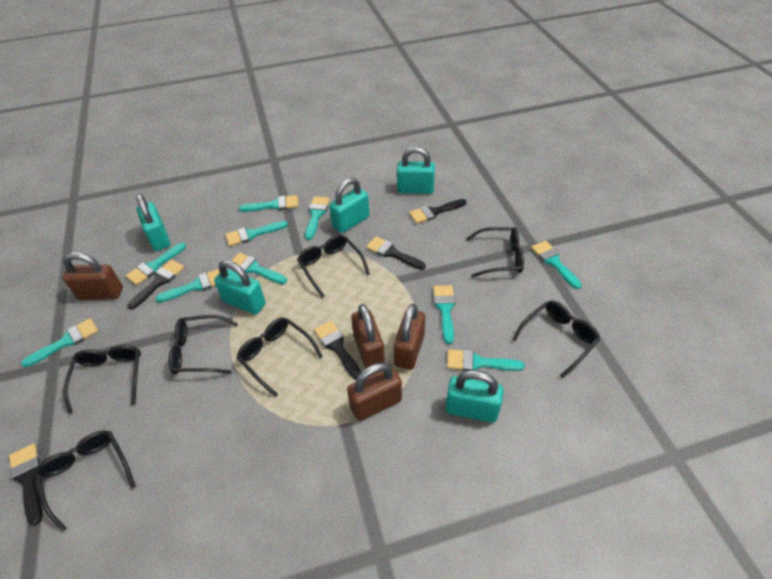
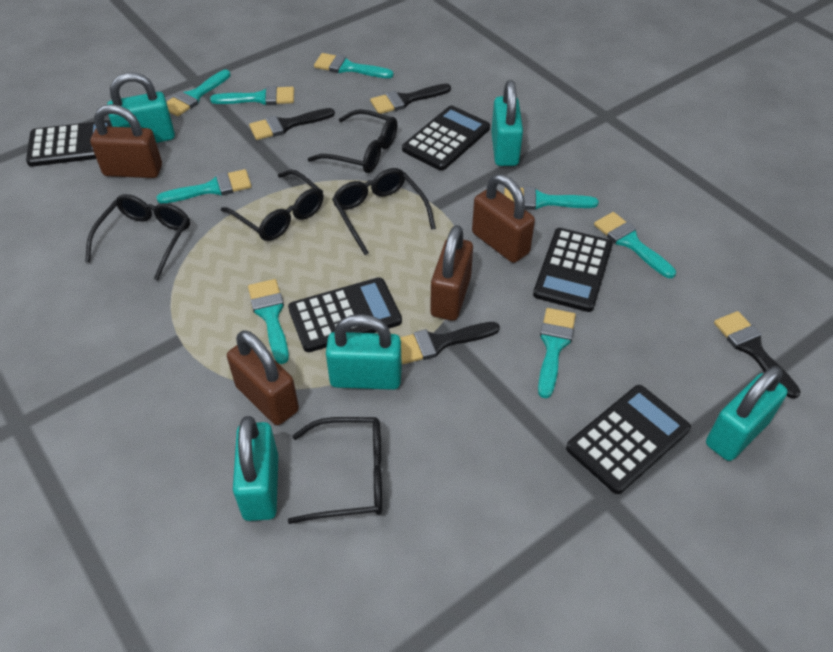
black brush: [9,444,42,526] [127,260,185,309] [314,321,361,380] [366,236,426,270] [409,199,467,224] = 5 -> [249,108,335,140] [370,84,451,114] [400,322,500,364] [714,311,801,399] = 4
black calculator: none = 0 -> [26,120,112,167] [288,277,402,352] [402,106,490,171] [533,228,613,312] [566,385,691,494] = 5
black glasses: [35,431,136,532] [63,345,141,414] [169,315,238,374] [237,317,323,397] [297,235,370,298] [466,227,524,278] [512,301,600,378] = 7 -> [85,194,190,280] [221,170,324,241] [288,417,382,524] [308,109,397,173] [332,168,436,255] = 5
turquoise brush: [21,318,98,367] [126,243,186,285] [156,269,220,303] [226,221,288,246] [231,253,287,284] [239,195,298,212] [305,196,330,240] [433,285,455,344] [447,349,525,371] [531,241,582,289] = 10 -> [156,169,251,204] [167,70,231,117] [210,86,294,105] [248,279,289,364] [314,53,394,78] [504,187,599,210] [538,308,576,398] [594,212,676,278] = 8

